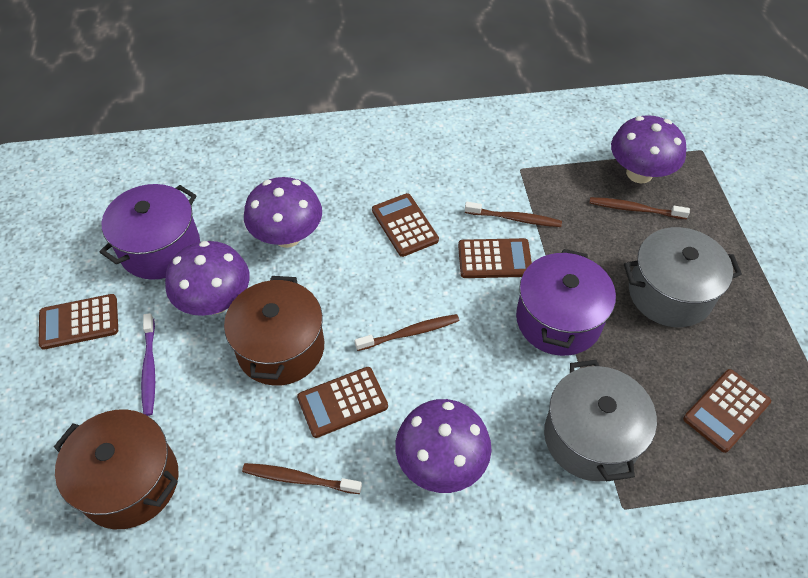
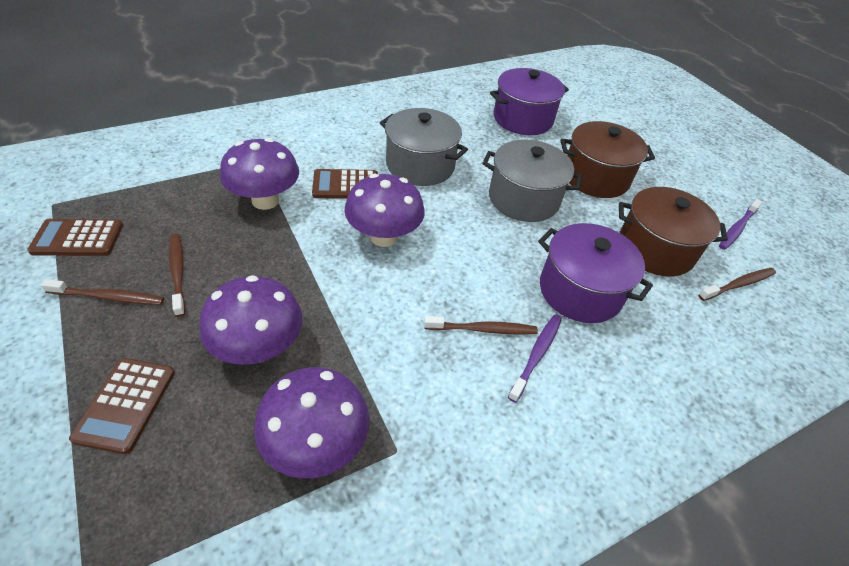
brown calculator: [38,294,118,350] [297,367,388,438] [372,193,439,257] [458,238,532,278] [683,369,771,453] = 5 -> [27,219,123,256] [69,358,175,454] [312,169,378,199] = 3
purple toothbrush: [141,313,155,416] = 1 -> [508,315,562,403] [719,199,762,250] = 2

